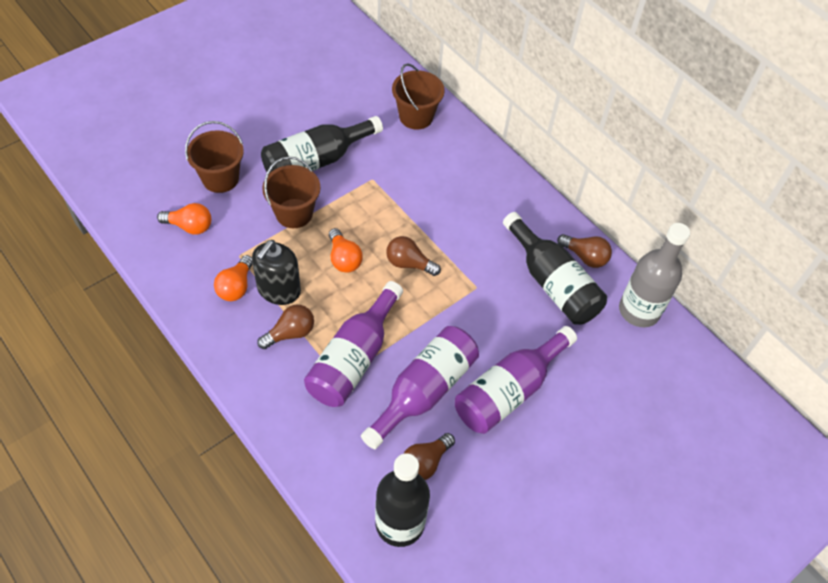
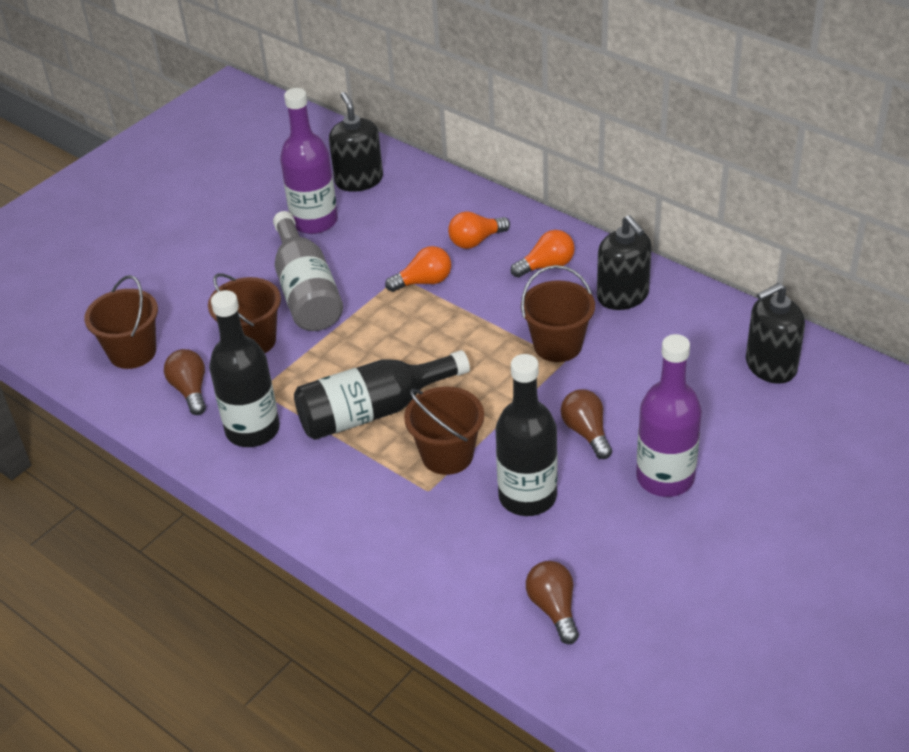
black soap dispenser: [252,240,301,305] = 1 -> [329,92,383,192] [597,215,652,310] [746,283,805,384] = 3
brown bucket: [185,121,244,193] [262,156,320,228] [392,63,445,130] = 3 -> [84,275,158,369] [208,273,281,353] [404,387,484,475] [521,265,595,362] = 4
brown light bulb: [257,305,314,349] [386,236,441,276] [404,433,455,480] [557,234,612,268] = 4 -> [164,349,206,415] [526,561,579,644] [561,389,612,459] = 3
purple bottle: [304,281,403,407] [361,326,479,449] [455,326,577,434] = 3 -> [280,88,338,234] [636,334,702,497] = 2

